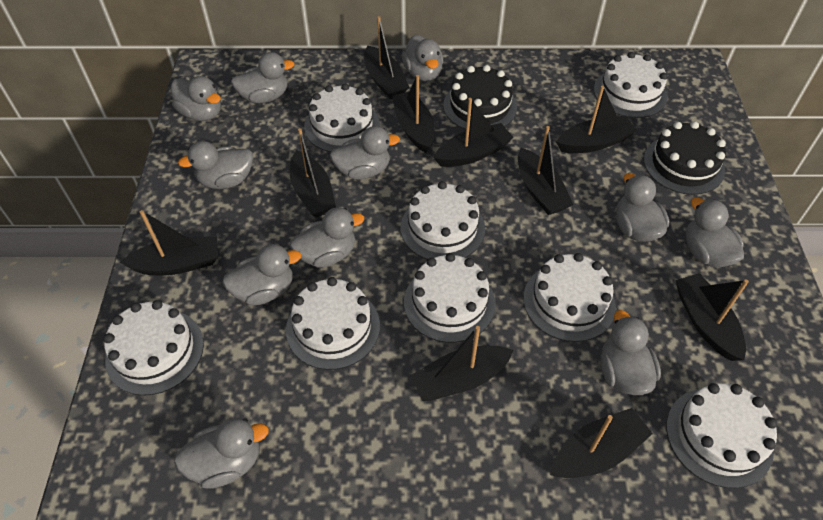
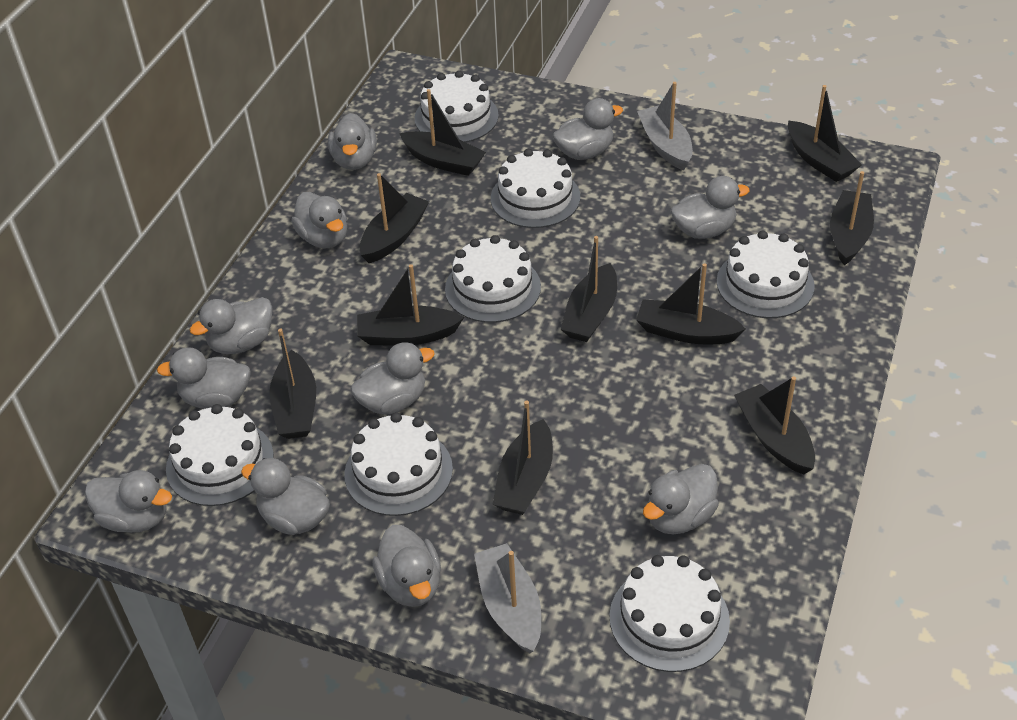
black cake: [443,65,517,130] [644,121,726,195] = 2 -> none = 0
grey boat: none = 0 -> [474,543,541,653] [637,82,693,171] = 2
white cake: [103,300,204,396] [286,277,380,370] [304,83,380,152] [401,181,485,260] [404,253,495,343] [523,253,616,342] [594,52,668,118] [666,383,777,488] = 8 -> [166,404,274,506] [344,412,453,516] [415,70,499,142] [445,235,541,323] [491,149,580,228] [609,555,730,672] [716,230,815,318] = 7

